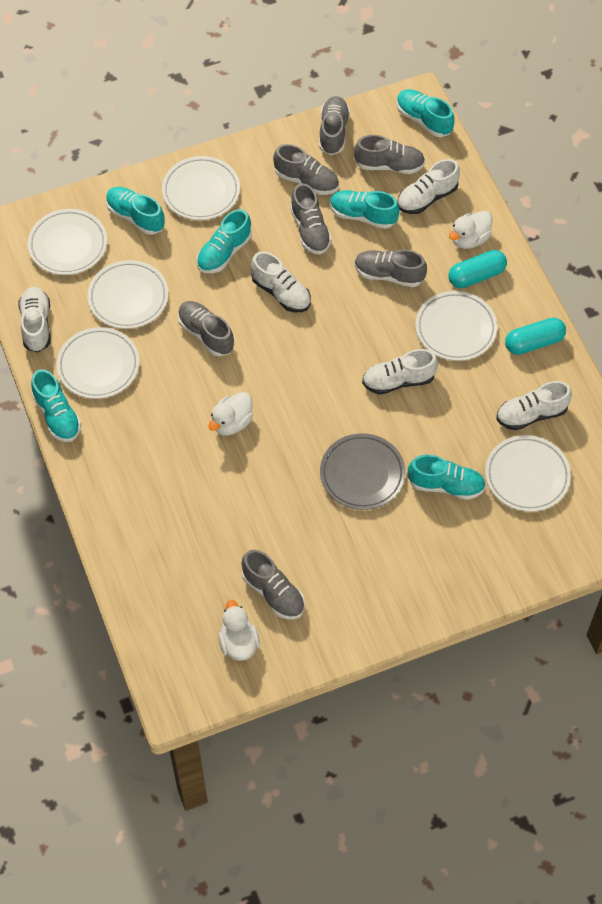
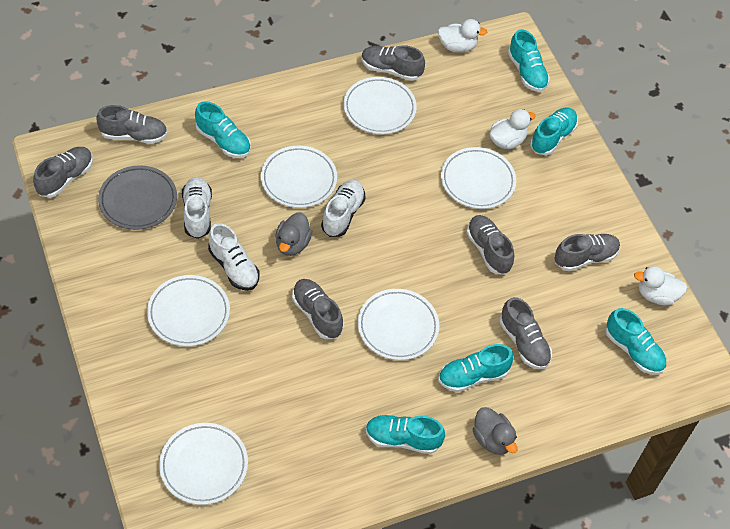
grey duck: none = 0 -> [275,212,312,256] [473,407,518,455] = 2
turquoise capsule: [449,250,507,288] [505,317,566,355] = 2 -> none = 0
white shoe: [19,287,51,352] [251,251,311,312] [362,349,438,395] [397,159,460,214] [496,381,572,430] = 5 -> [182,177,212,239] [208,223,259,291] [321,180,365,237] = 3

